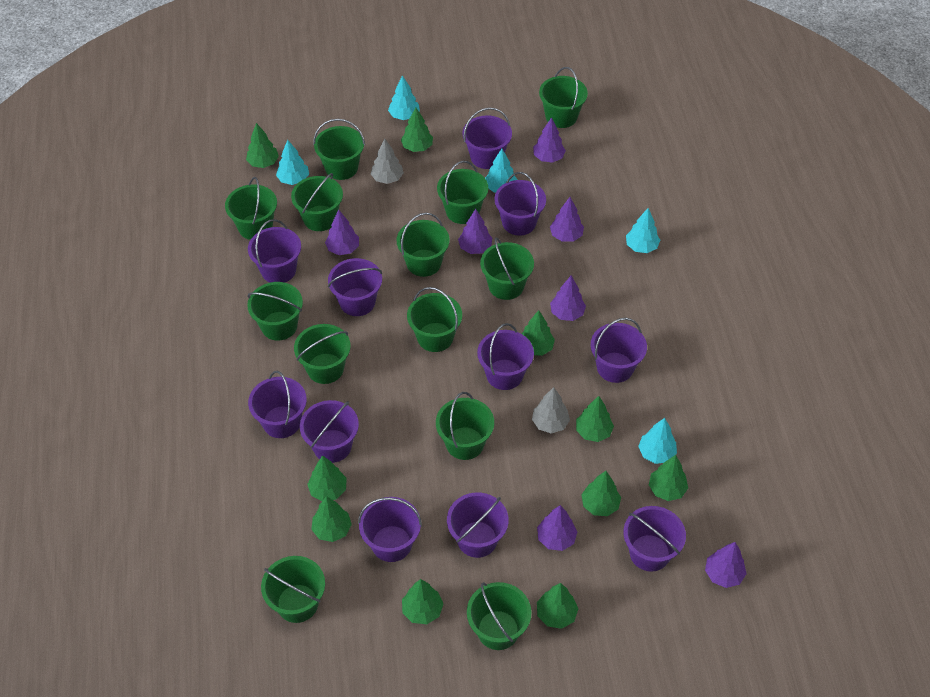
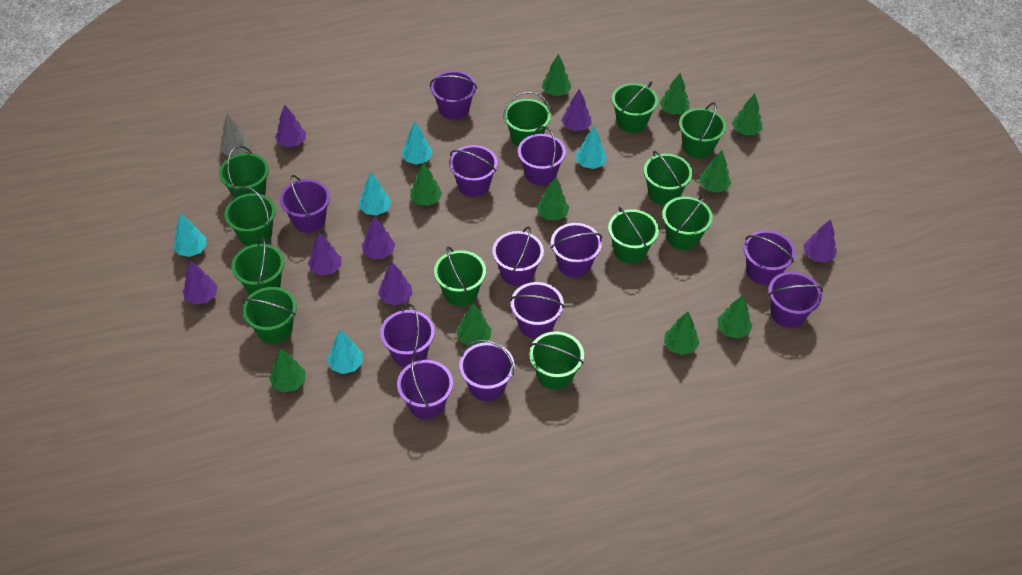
green bucket: [225,177,277,240] [247,282,303,341] [261,556,325,623] [291,173,343,231] [294,324,351,384] [313,119,365,180] [396,213,450,277] [407,287,462,352] [436,392,494,460] [437,161,488,224] [467,582,531,650] [480,237,534,300] [539,67,588,128] = 13 -> [219,145,269,198] [225,186,276,246] [232,237,284,295] [242,287,297,344] [434,247,486,306] [503,91,551,147] [529,331,584,390] [608,207,659,264] [612,81,658,133] [644,151,693,206] [662,195,713,250] [679,102,726,159] = 12
grey tree: [371,139,404,184] [532,387,570,434] = 2 -> [220,114,251,156] = 1
purple bucket: [248,219,301,283] [248,371,307,438] [300,400,359,463] [328,258,382,316] [358,497,422,562] [447,493,509,558] [462,107,512,169] [477,323,534,390] [494,172,546,236] [591,318,647,383] [623,506,686,572] = 11 -> [280,175,330,233] [380,304,435,367] [397,356,453,419] [430,70,477,120] [449,145,498,197] [459,339,515,401] [492,226,544,286] [510,282,565,339] [518,126,566,185] [551,223,602,278] [744,230,796,285] [768,272,823,328] = 12

